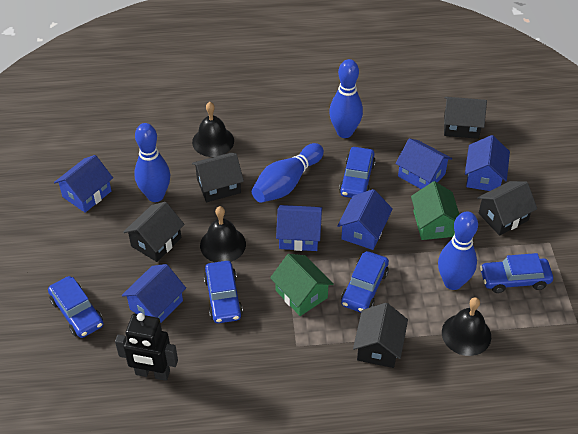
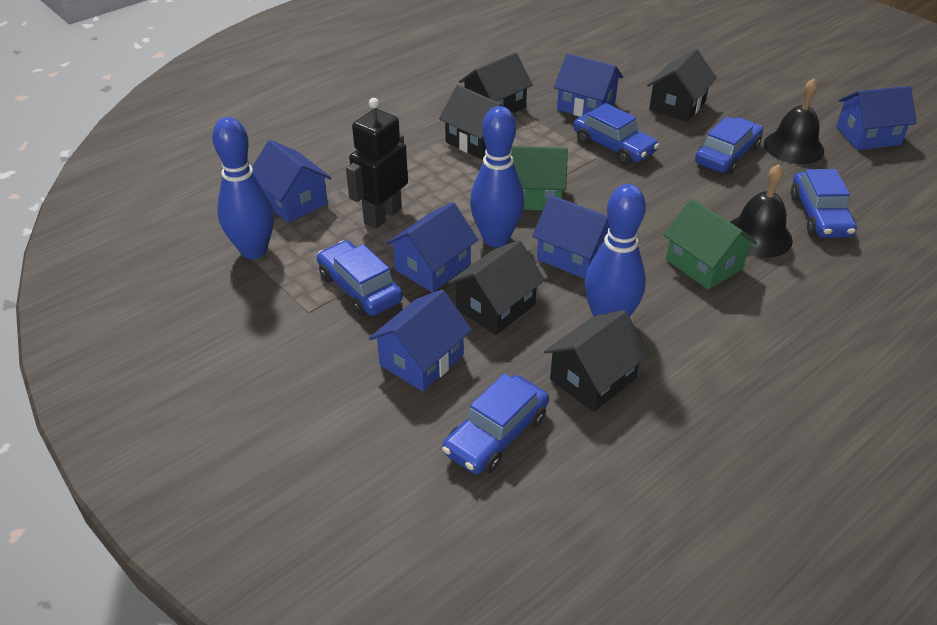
black bell: [192,102,234,157] [200,206,246,262] [442,297,491,356] = 3 -> [730,164,793,258] [764,79,824,164] = 2
blue bowling pin: [134,123,170,202] [252,143,324,203] [329,59,363,138] [438,211,478,290] = 4 -> [212,117,274,259] [470,106,524,247] [585,184,646,317] = 3

